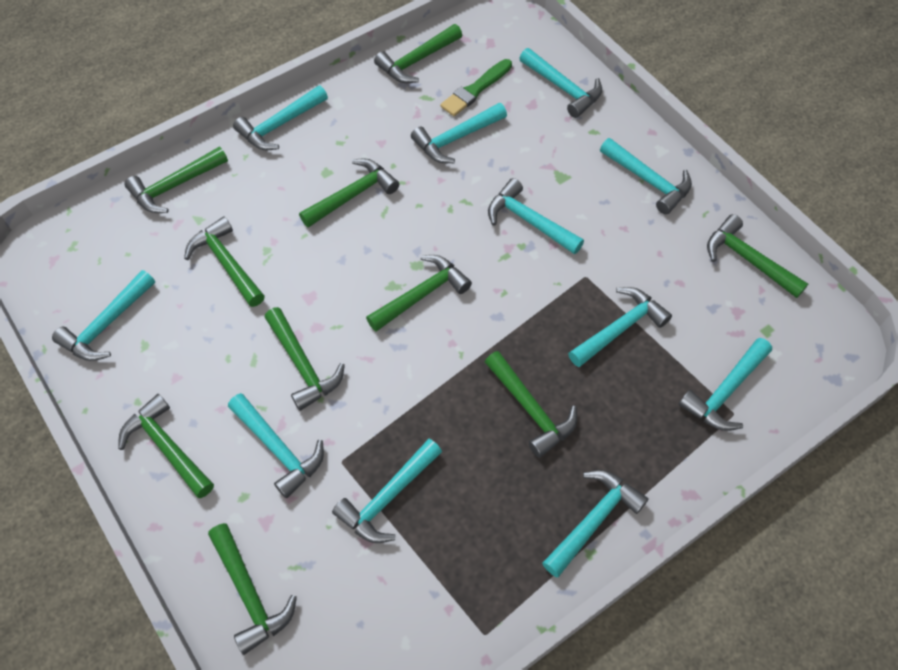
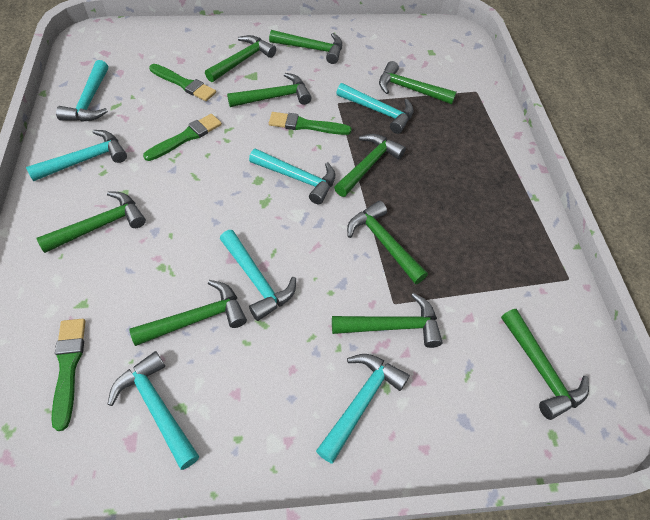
green brush: [440,59,512,116] = 1 -> [52,319,86,431] [143,114,222,161] [149,64,216,101] [269,112,352,135] = 4
turquoise hammer: [52,270,155,361] [228,393,324,498] [233,85,328,150] [332,439,442,543] [411,103,507,163] [488,178,584,254] [519,48,602,118] [542,470,649,577] [568,287,672,367] [600,138,692,215] [679,338,772,431] = 11 -> [26,130,127,181] [56,60,108,122] [107,351,199,470] [220,230,296,321] [249,149,335,204] [316,354,410,463] [336,83,414,134] = 7

